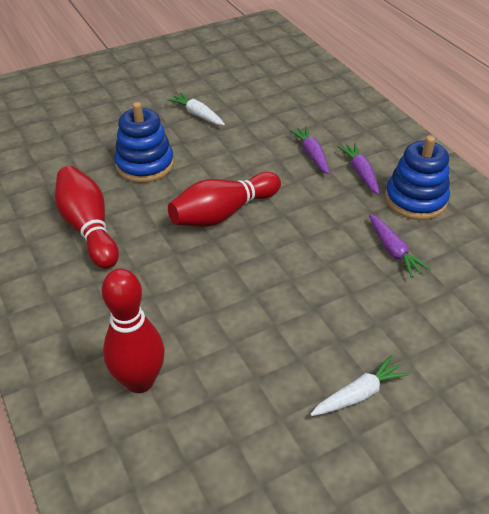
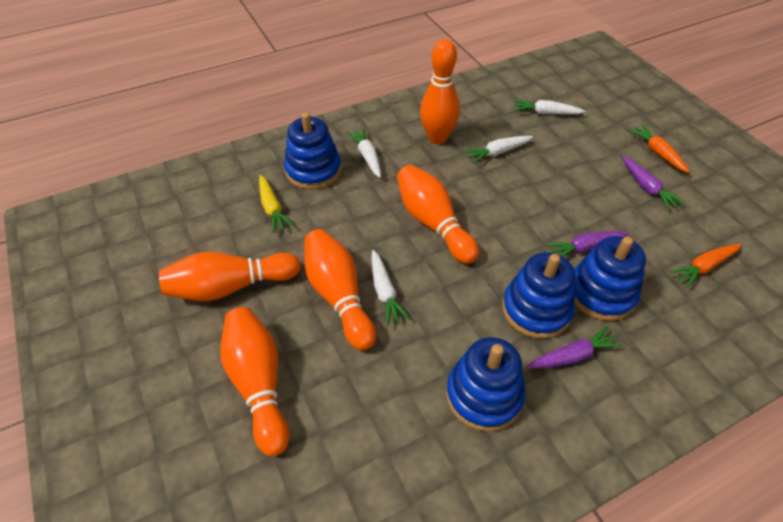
blue stacking toy: [114,102,174,183] [385,136,450,220] = 2 -> [284,112,341,190] [446,337,526,432] [502,252,575,339] [574,236,646,321] = 4
orange bowling pin: none = 0 -> [159,252,301,301] [220,307,289,456] [304,229,376,351] [397,165,479,264] [420,39,460,144] = 5
orange carrot: none = 0 -> [629,125,690,173] [670,244,741,288] = 2
red bowling pin: [55,166,119,269] [102,269,165,393] [168,172,281,227] = 3 -> none = 0
white carrot: [168,92,225,126] [310,355,410,416] = 2 -> [347,128,381,178] [372,250,410,326] [464,136,533,163] [514,100,586,114] = 4
yellow carrot: none = 0 -> [259,175,294,233] = 1

